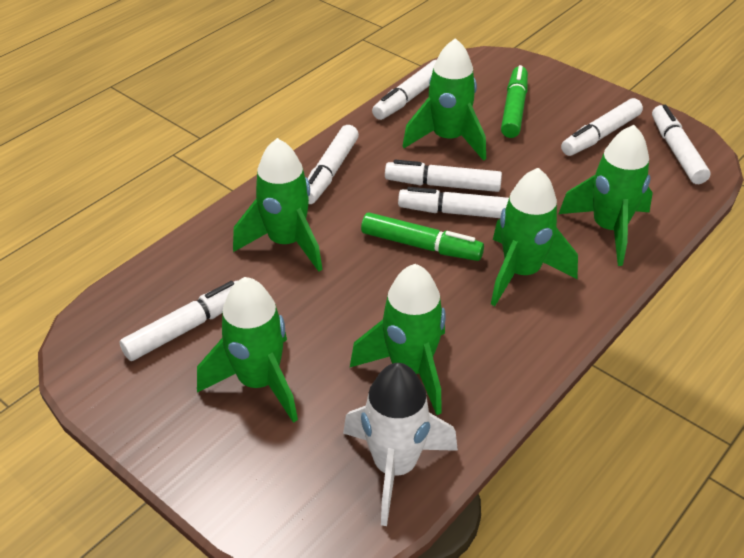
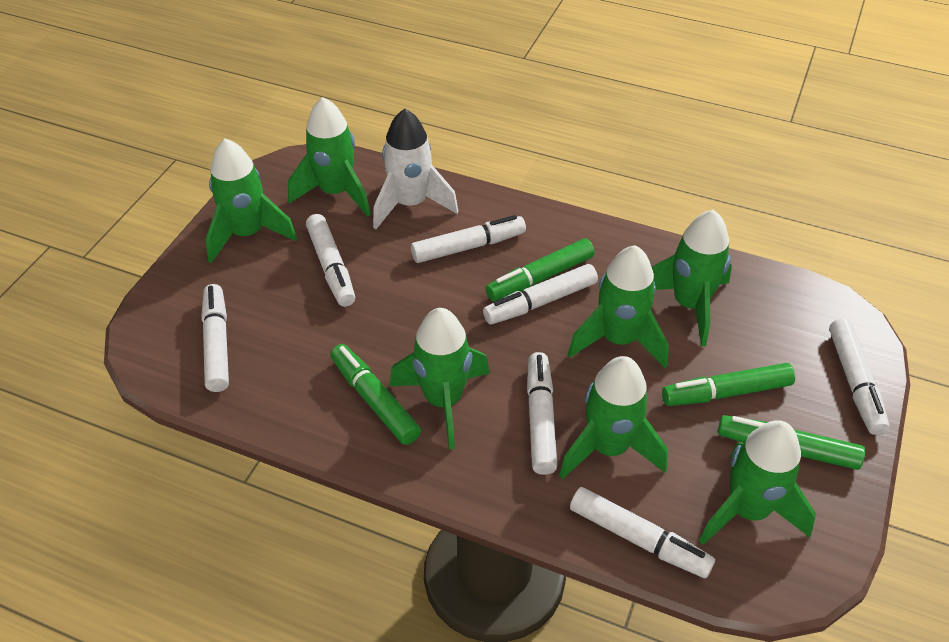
green marker: [361,212,484,261] [501,65,528,138] = 2 -> [330,344,421,445] [486,238,595,302] [662,363,795,406] [718,415,865,470] = 4
green rocket: [197,277,298,423] [233,138,323,272] [350,264,446,415] [403,38,486,161] [491,168,578,306] [559,125,653,266] = 6 -> [205,138,297,263] [288,97,371,217] [390,308,490,450] [559,356,668,479] [568,245,669,368] [652,210,732,347] [699,420,816,545] = 7

